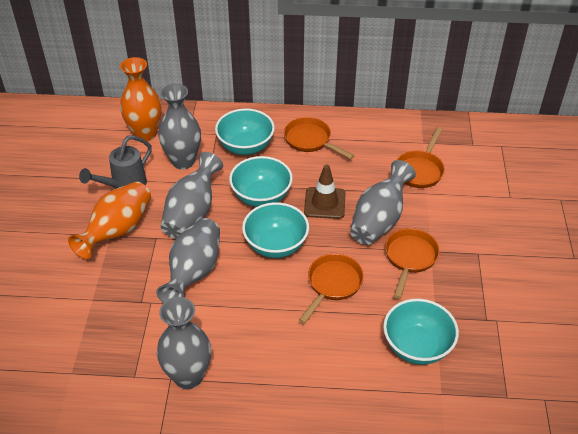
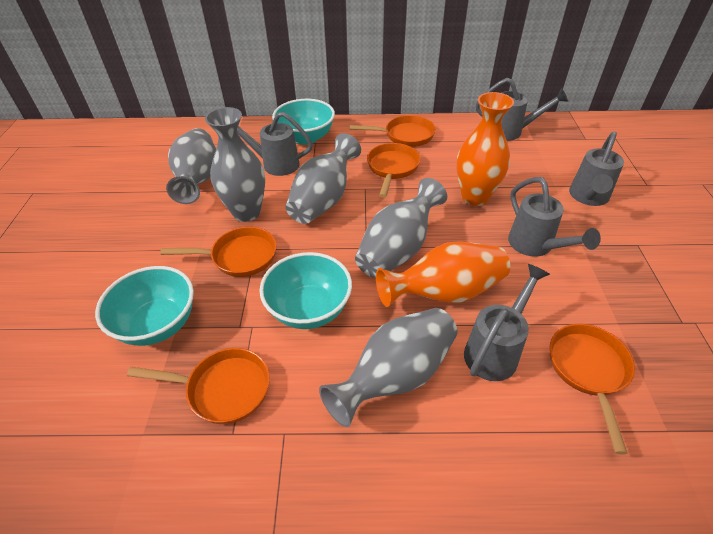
brown traffic cone: [304,164,345,219] = 1 -> none = 0
grey watering can: [79,135,152,189] = 1 -> [237,112,313,176] [464,264,550,381] [476,78,568,141] [508,177,601,257] [569,132,624,206] = 5
orange pan: [284,117,355,159] [299,254,364,324] [385,228,440,299] [397,127,445,188] = 4 -> [127,348,270,424] [160,227,277,277] [350,115,436,147] [367,143,420,198] [550,324,635,455] = 5
turquoise bowl: [215,108,275,155] [229,156,293,207] [242,202,309,258] [383,299,459,365] = 4 -> [95,266,194,346] [259,252,352,329] [272,99,335,145] = 3

